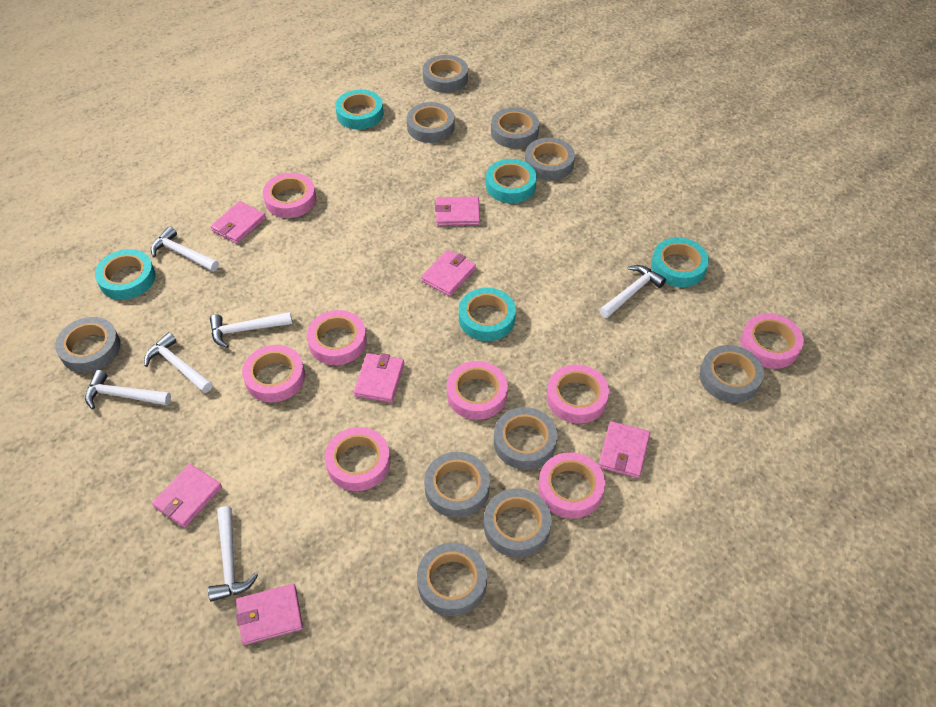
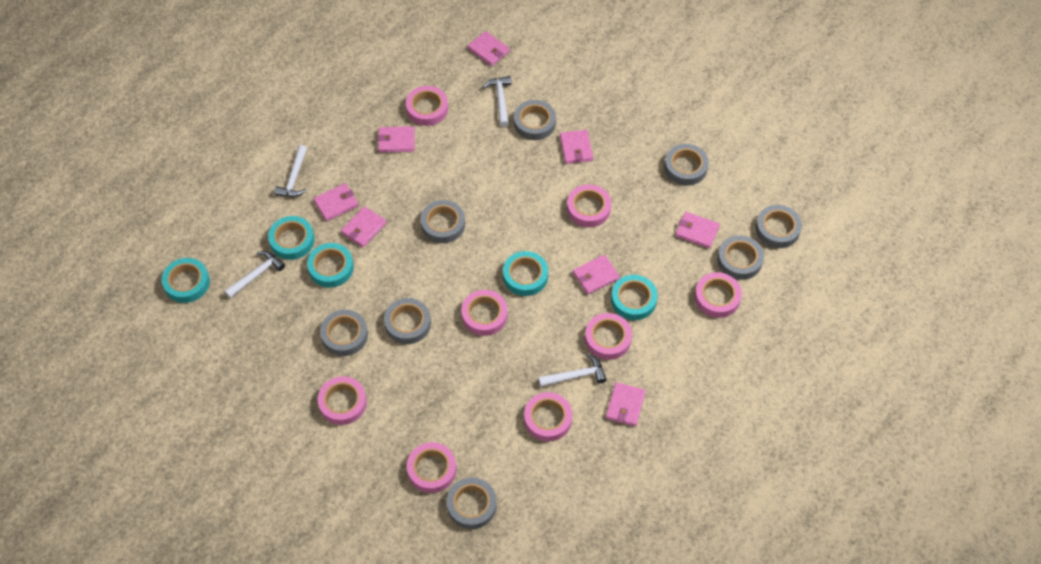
grey tape: [55,317,121,373] [407,102,454,143] [417,543,487,616] [423,55,468,93] [424,452,490,518] [484,488,552,557] [491,107,539,148] [494,407,558,470] [525,138,575,181] [700,345,764,403] = 10 -> [320,309,368,356] [384,298,431,344] [420,200,465,243] [447,477,497,529] [514,100,556,140] [664,144,709,185] [717,235,764,280] [756,205,802,248] = 8
pink wallet: [152,464,222,528] [211,201,266,244] [236,584,303,645] [354,353,404,403] [421,250,476,296] [435,196,480,226] [598,421,650,478] = 7 -> [313,183,359,221] [341,206,387,248] [377,126,415,153] [468,31,510,66] [560,130,593,164] [573,255,620,295] [606,382,646,427] [675,212,720,249] = 8
white hammer: [85,370,171,409] [144,332,213,393] [151,226,219,272] [208,506,258,602] [210,312,292,348] [599,265,666,318] = 6 -> [224,251,285,299] [274,145,307,197] [483,76,511,127] [538,354,607,387] = 4

